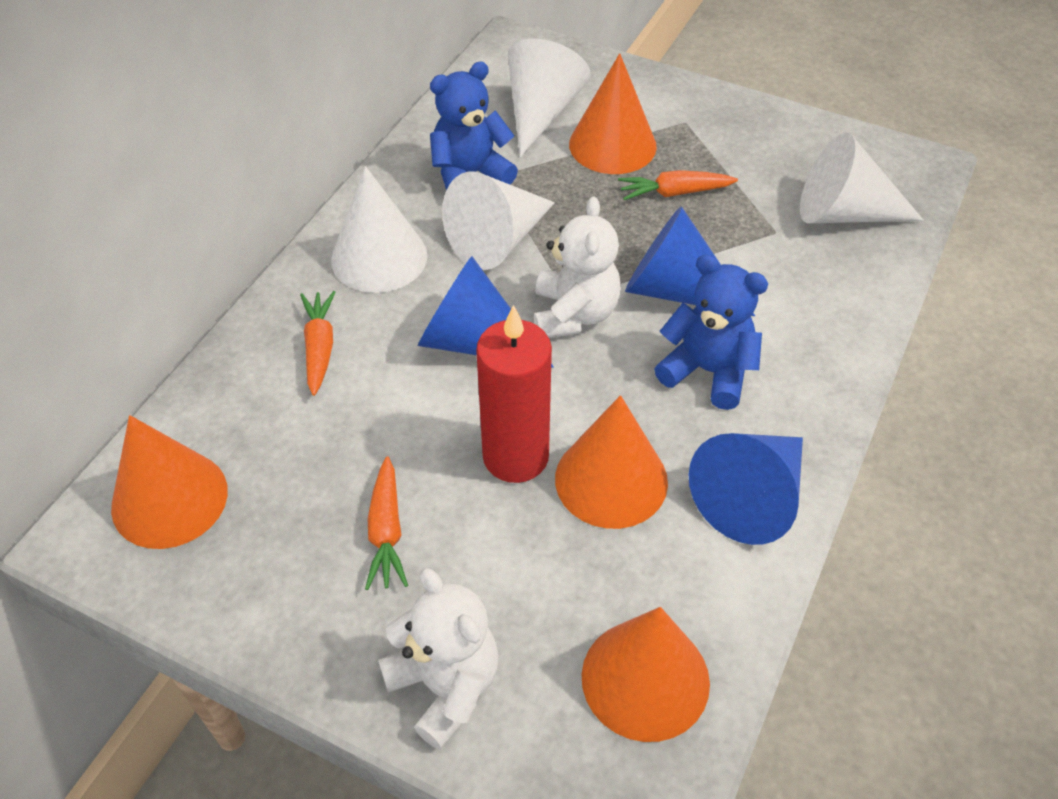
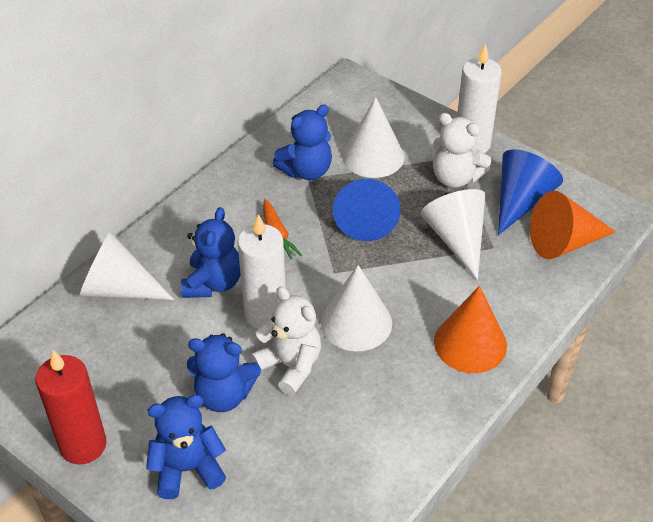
blue cone: [418,256,554,368] [625,206,755,316] [689,433,803,545] = 3 -> [333,179,401,241] [498,149,563,235] = 2
blue teddy bear: [430,61,518,190] [654,254,768,410] = 2 -> [146,395,226,499] [181,207,241,298] [187,333,261,412] [273,105,332,180] = 4
orange carrot: [300,291,336,396] [365,456,408,590] [618,170,738,200] = 3 -> [263,199,302,259] = 1
orange cone: [111,415,228,549] [555,395,668,529] [569,53,657,174] [582,607,710,742] = 4 -> [434,286,507,373] [530,191,616,259] = 2
white candle: none = 0 -> [237,214,286,329] [457,43,502,153] = 2

